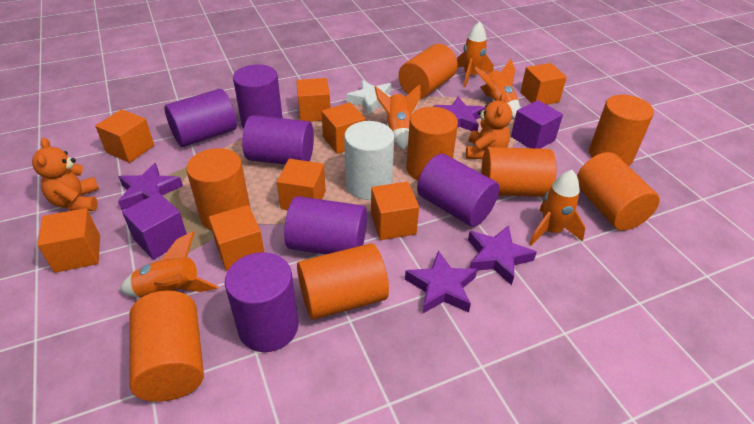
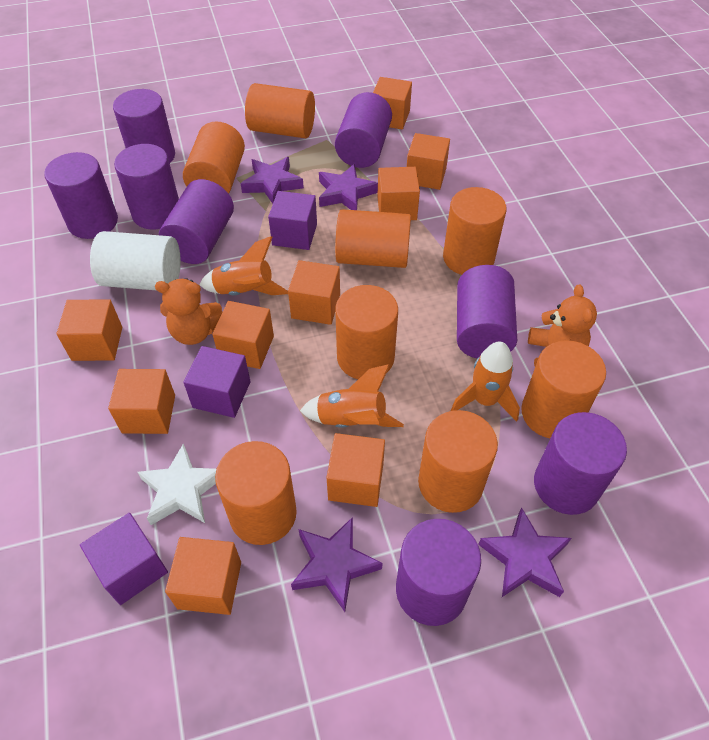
orange cube: [37,208,100,273] [95,109,154,163] [209,205,264,271] [277,159,326,210] [296,78,330,122] [321,102,366,154] [371,182,419,240] [520,63,567,105] = 8 -> [56,299,122,361] [108,369,175,434] [165,537,241,615] [212,301,274,369] [288,260,340,325] [326,433,385,507] [373,77,412,129] [377,167,420,220] [407,133,450,190] = 9
orange rocket: [120,232,218,298] [374,84,420,150] [457,21,494,87] [475,59,520,119] [529,170,586,246] = 5 -> [199,236,288,295] [300,364,404,428] [451,342,520,422] = 3
purple cube: [122,192,187,260] [511,100,563,149] = 2 -> [80,513,168,605] [183,346,251,418] [268,191,317,250] = 3
purple cylinder: [165,89,237,147] [225,252,298,352] [233,64,283,129] [242,115,314,165] [284,196,367,255] [417,154,500,227] = 6 -> [44,152,118,239] [113,89,175,163] [114,144,179,230] [159,179,234,264] [335,92,392,168] [396,519,481,626] [457,265,517,359] [534,412,627,515] = 8

